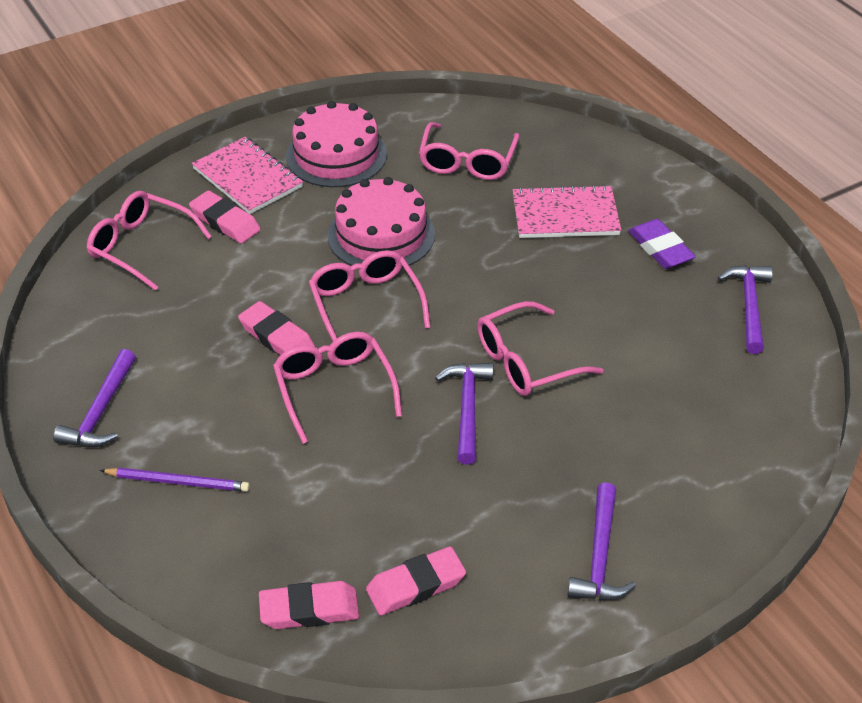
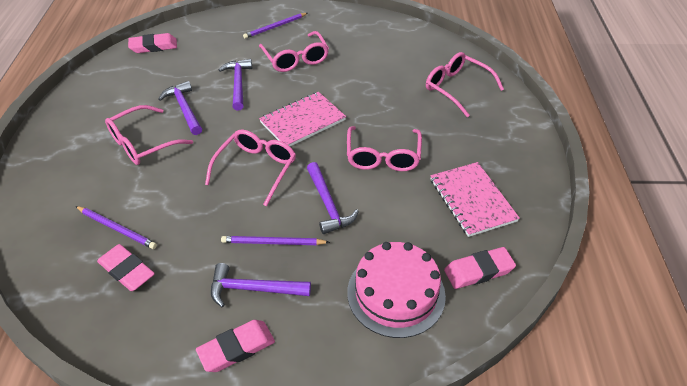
pink cake: [286,101,387,187] [328,177,435,269] = 2 -> [347,242,446,338] = 1
purple eraser: [629,219,696,269] = 1 -> none = 0
purple pencil: [100,468,250,492] = 1 -> [75,206,157,249] [221,236,330,245] [243,13,308,39] = 3

